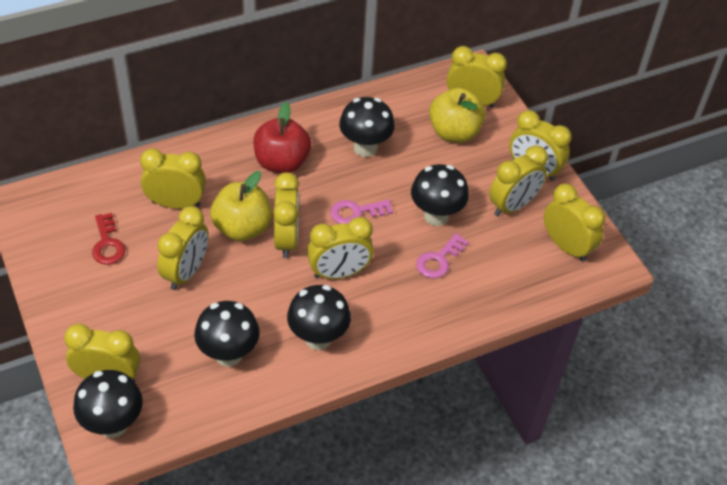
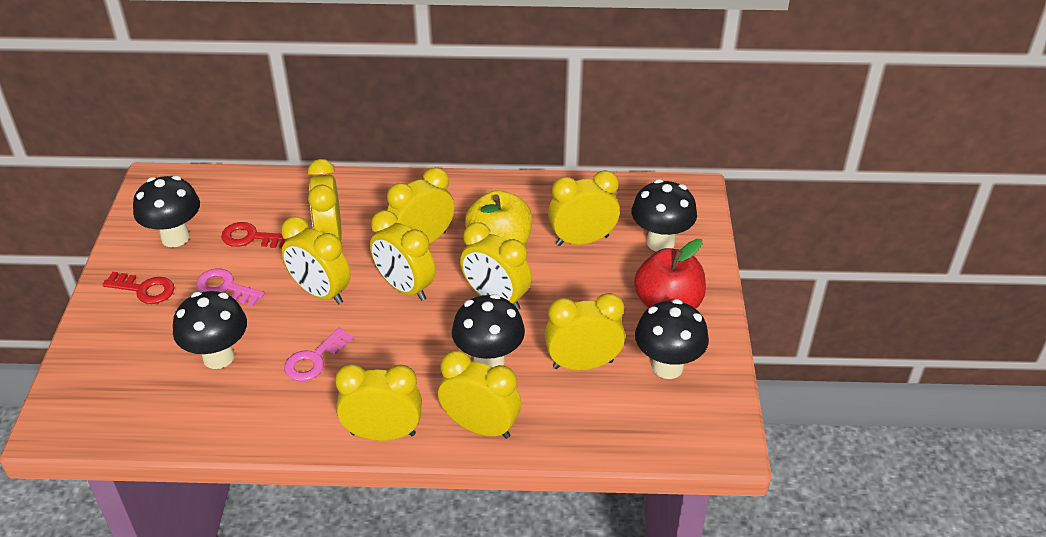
red key: [92,213,125,265] = 1 -> [102,272,174,304] [221,222,288,249] = 2
yellow apple: [210,171,272,241] [429,88,486,142] = 2 -> [465,190,532,245] = 1

